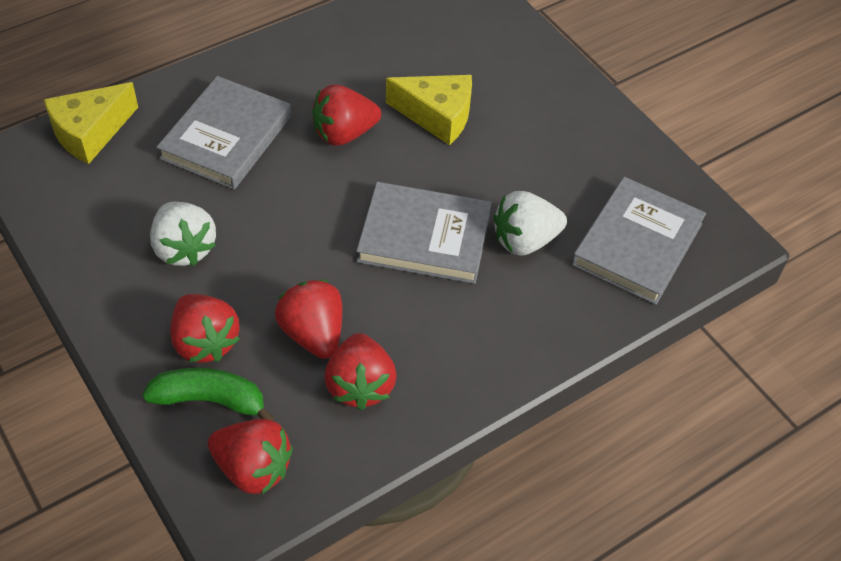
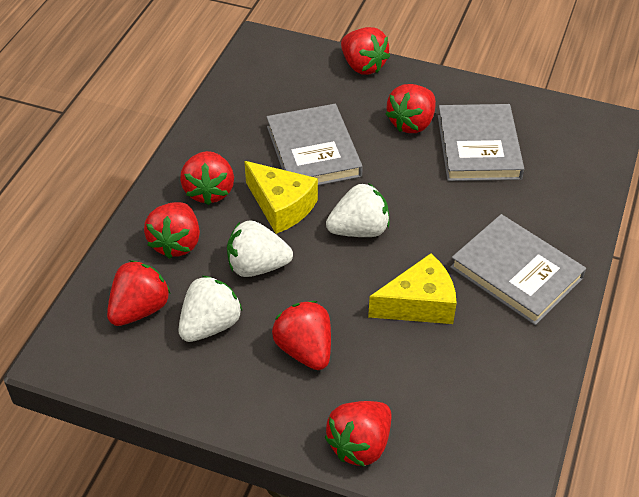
green banana: [143,368,274,421] = 1 -> none = 0
red strawberry: [170,294,240,363] [208,419,293,494] [275,280,342,359] [312,85,381,146] [324,333,397,410] = 5 -> [107,260,171,326] [144,202,200,259] [180,151,234,205] [272,301,331,370] [325,401,391,467] [341,27,390,75] [386,84,436,133] = 7
white strawberry: [150,202,216,266] [494,191,567,256] = 2 -> [178,276,242,342] [227,220,293,277] [326,183,389,237] = 3

